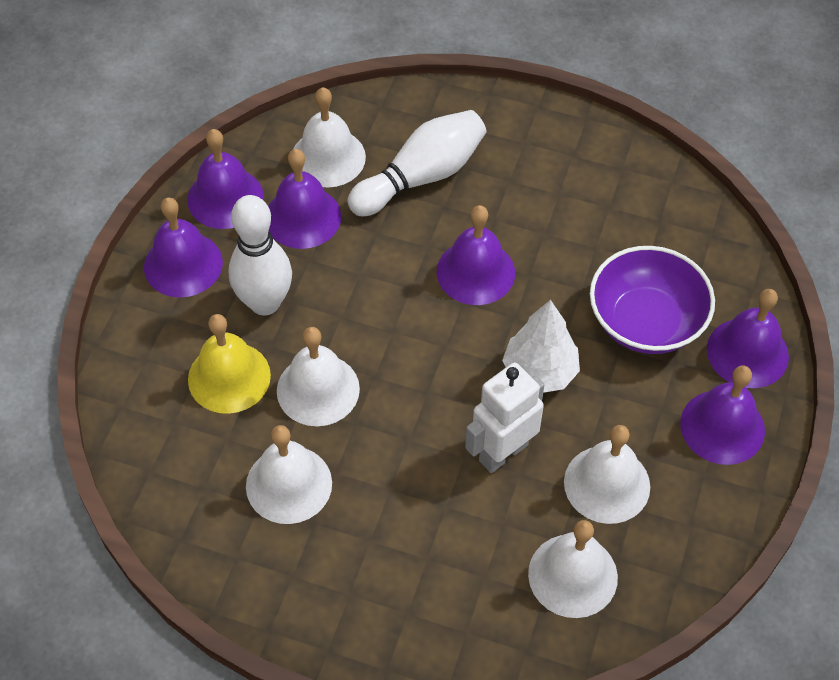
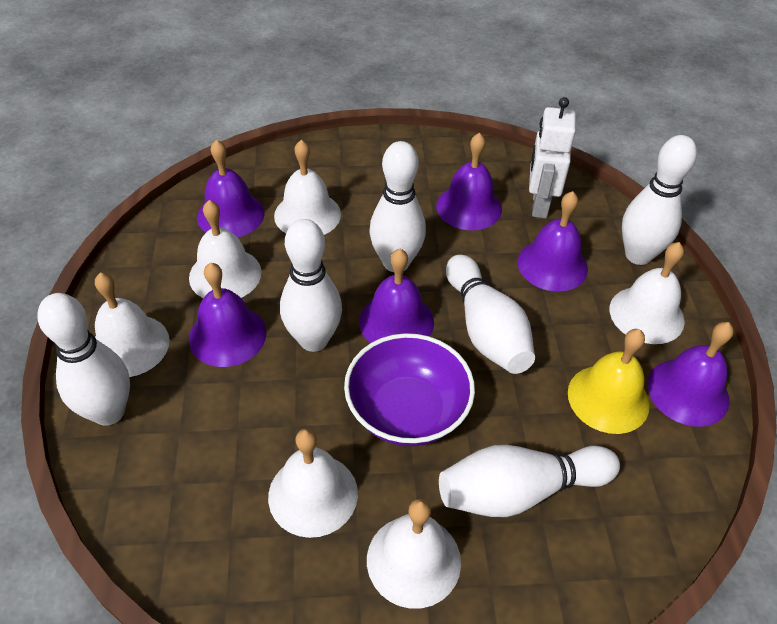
white bell: [246,425,332,524] [277,327,360,426] [294,87,366,187] [528,520,618,618] [564,425,650,524] = 5 -> [95,273,169,377] [189,200,261,298] [268,428,358,538] [274,140,341,235] [367,499,461,609] [610,242,685,344] = 6
white bowling pin: [229,195,292,316] [347,110,487,216] = 2 -> [37,293,130,426] [280,219,342,352] [369,141,426,272] [439,445,620,517] [446,255,535,374] [622,135,697,265] = 6
white tree: [502,300,580,393] = 1 -> none = 0

